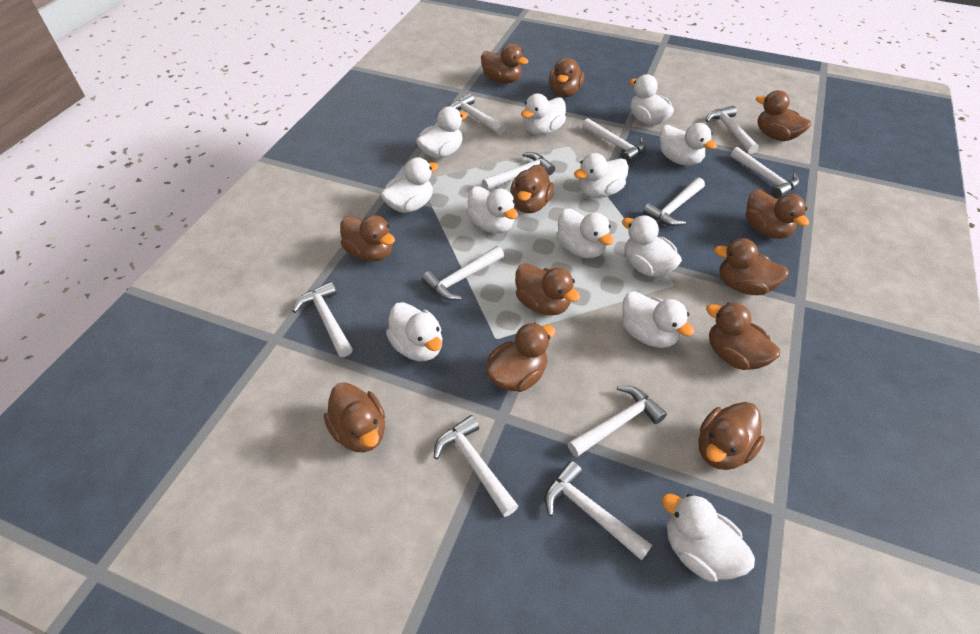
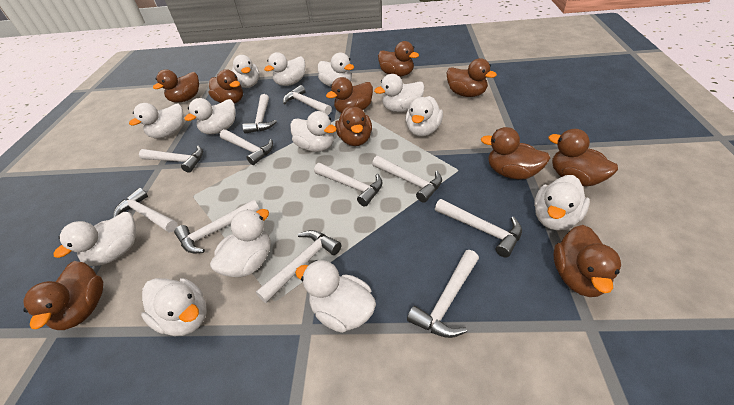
brown duck: [324,382,385,452] [340,215,395,262] [481,44,528,84] [486,323,556,392] [510,164,554,213] [515,263,580,316] [549,58,584,97] [698,402,765,470] [706,302,780,370] [714,238,789,295] [746,189,809,239] [756,90,811,141] = 12 -> [23,261,103,330] [153,70,199,102] [208,70,243,104] [326,77,373,113] [335,106,372,146] [378,41,419,77] [446,58,497,97] [481,127,550,180] [548,129,618,187] [553,225,621,297] = 10
white duck: [380,157,438,213] [386,302,442,361] [416,106,467,159] [466,186,518,234] [521,93,566,135] [556,209,614,258] [574,153,629,198] [622,215,682,277] [622,291,694,348] [629,74,674,126] [660,123,717,166] [661,494,755,582] = 12 -> [53,212,136,266] [129,103,184,139] [141,278,207,336] [184,98,236,134] [210,209,271,278] [232,55,259,88] [264,52,305,86] [290,111,337,152] [295,260,376,333] [318,53,354,86] [374,74,425,112] [406,96,443,137] [534,175,590,230] = 13

